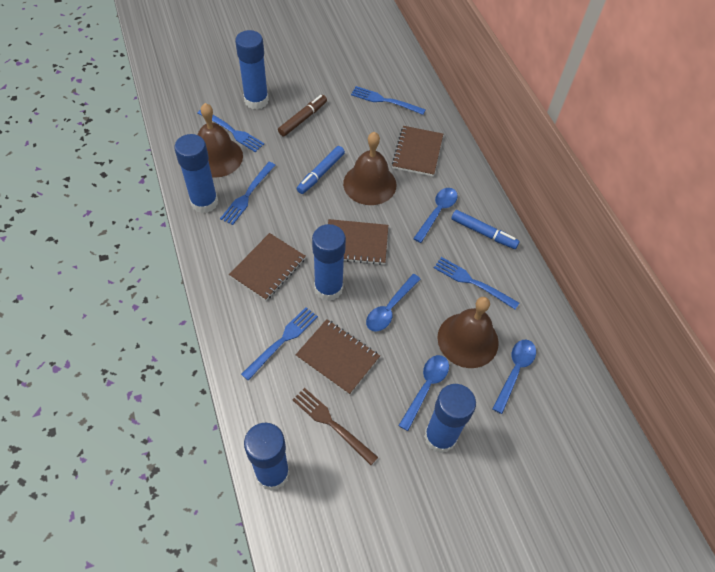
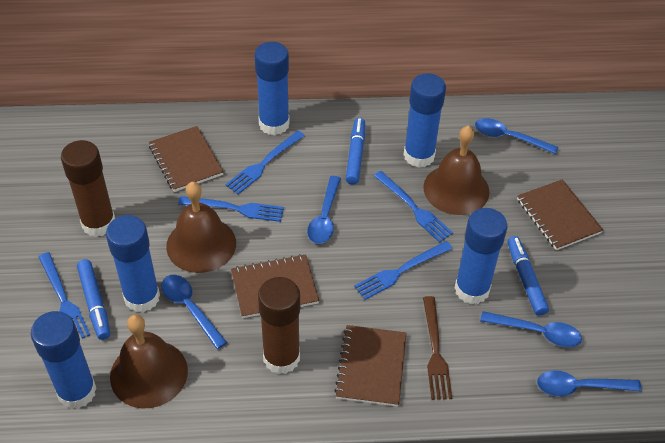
blue marker: [297,146,345,194] [451,210,520,249] = 2 -> [77,259,110,340] [346,118,365,184] [507,236,549,316] = 3
blue spoon: [366,274,420,331] [398,355,449,431] [413,188,458,243] [492,340,536,414] = 4 -> [161,275,227,349] [307,176,341,244] [475,118,558,154] [480,311,582,347] [537,370,642,396] = 5
brown glue stick: none = 0 -> [61,140,115,237] [258,277,300,374] = 2
brown marker: [278,95,327,137] = 1 -> none = 0

